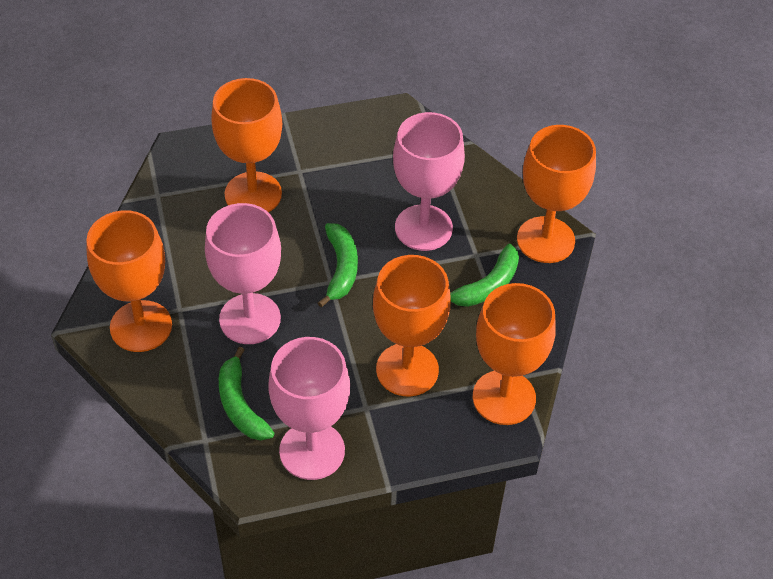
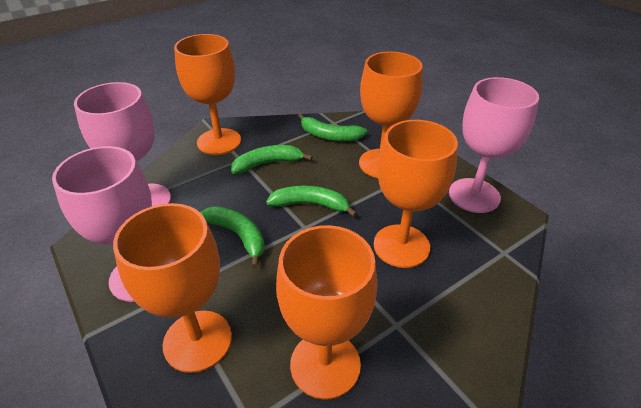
green banana: [219,347,274,440] [318,223,358,308] [450,244,519,307] = 3 -> [200,206,264,268] [231,145,313,174] [266,186,357,217] [298,113,367,141] = 4

